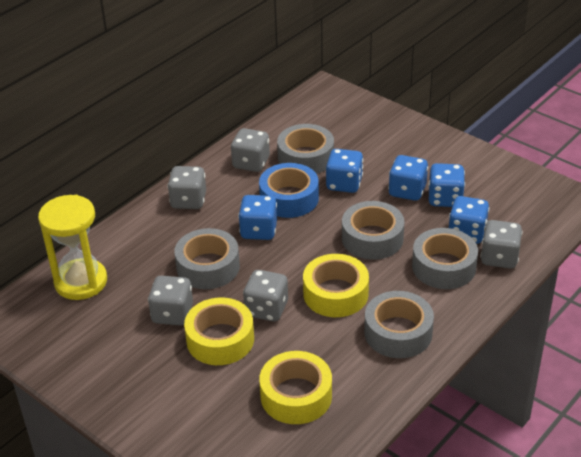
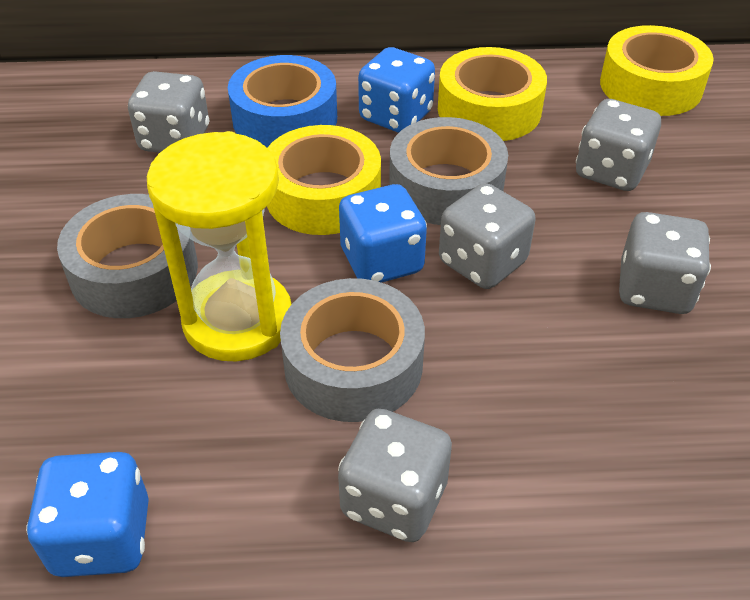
blue dice: [238,195,277,240] [326,149,363,193] [388,155,428,201] [428,163,465,207] [449,196,489,244] = 5 -> [26,452,149,577] [339,184,427,283] [358,47,435,133] = 3
grey tape: [174,228,240,289] [277,124,334,174] [342,201,405,260] [364,291,434,358] [412,228,478,289] = 5 -> [57,194,198,318] [280,278,425,422] [389,117,508,225] = 3

